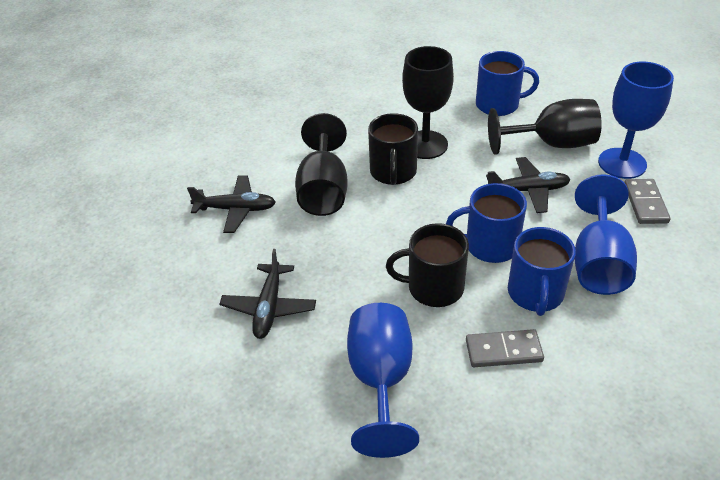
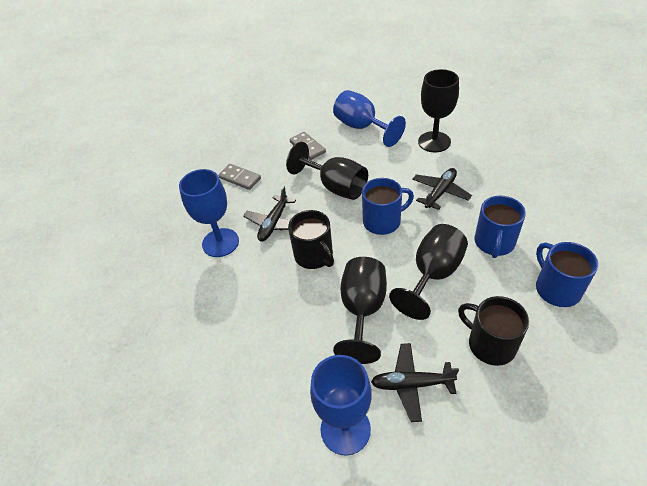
black goblet: [295,113,348,216] [402,46,454,159] [488,99,602,155] = 3 -> [286,142,368,200] [333,257,387,364] [389,224,468,320] [418,69,459,152] = 4

